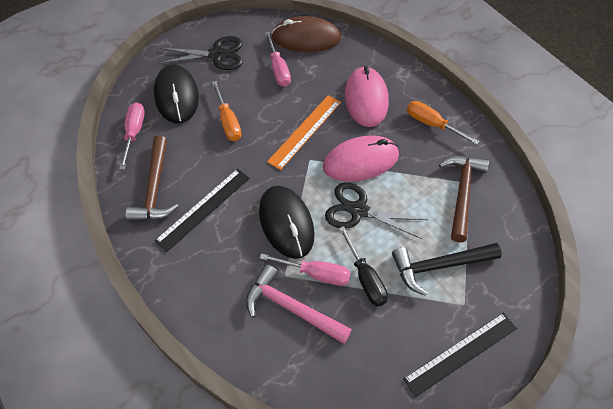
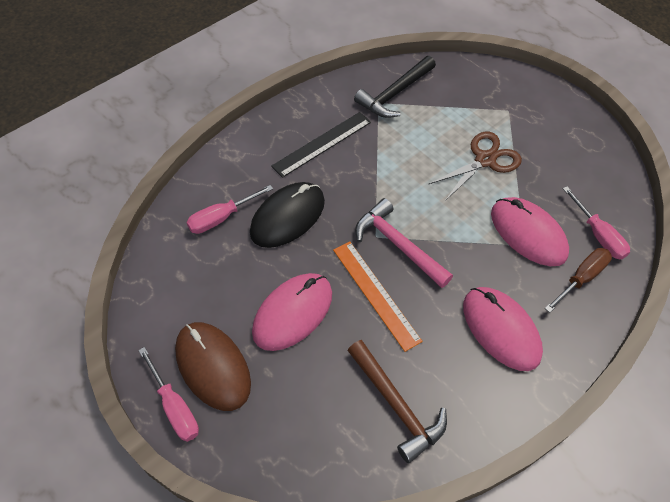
black mouse: [154,64,199,123] [259,186,315,259] = 2 -> [250,182,325,248] = 1
black ruler: [154,169,250,252] [403,312,517,397] = 2 -> [271,112,371,178] = 1
black scissors: [159,36,243,70] [325,182,428,239] = 2 -> none = 0
black screwdriver: [339,226,388,306] = 1 -> none = 0
brown hammer: [126,136,179,222] [439,156,489,242] = 2 -> [347,340,447,463] = 1
brown scissors: none = 0 -> [429,132,522,201] = 1
brown screwdriver: none = 0 -> [545,248,612,313] = 1
orange screwdriver: [212,81,241,141] [407,101,479,145] = 2 -> none = 0
pink mouse: [323,135,399,182] [345,66,389,127] = 2 -> [252,273,332,351] [463,287,543,371] [491,197,569,266] = 3

